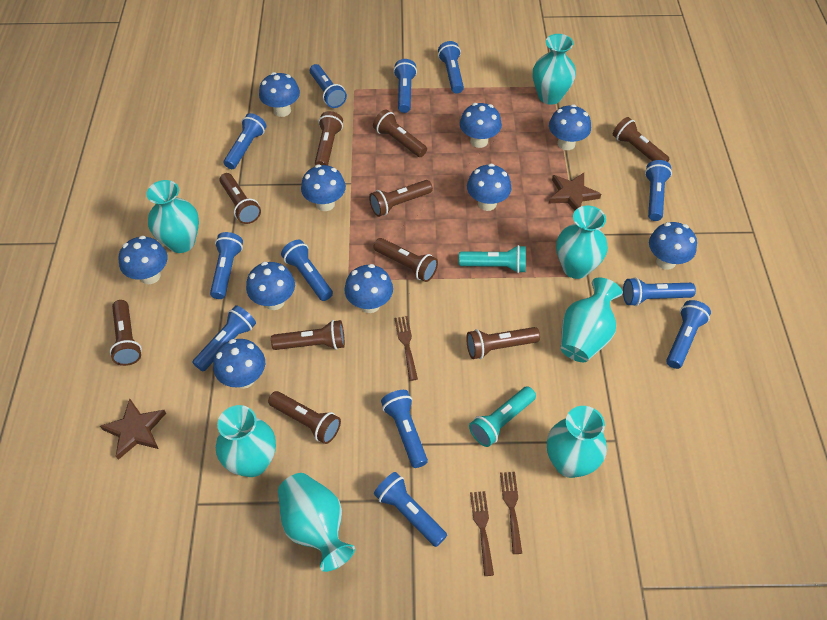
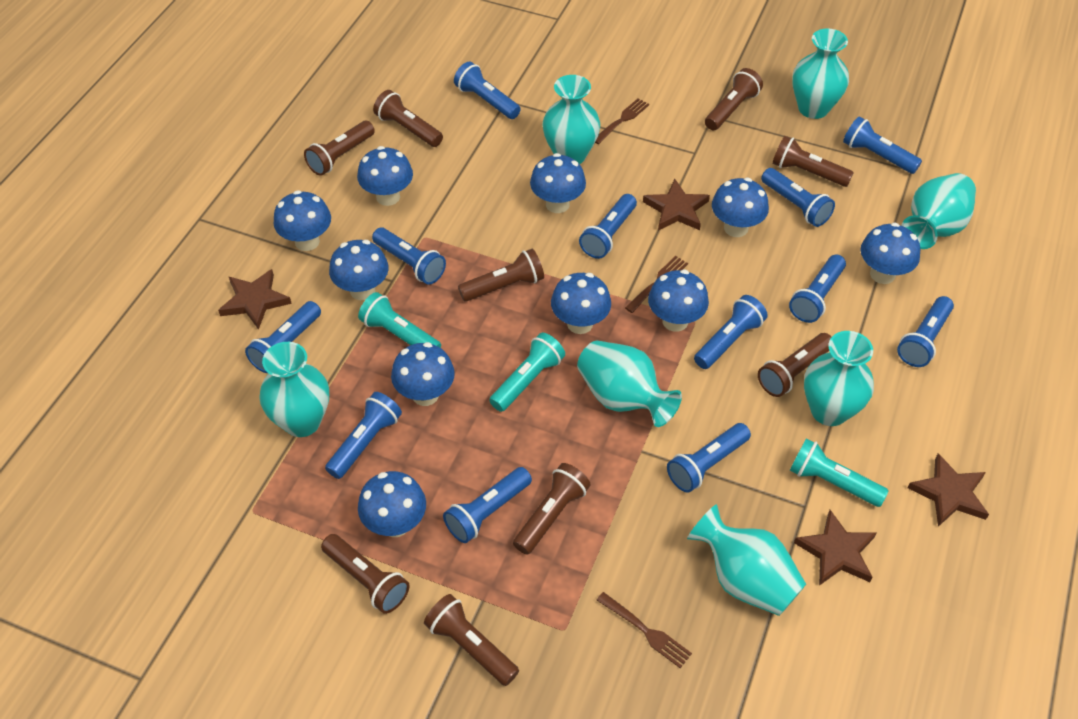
brown flashlight: [110,300,142,366] [219,173,261,224] [268,391,341,444] [271,320,345,350] [315,111,343,165] [369,180,433,217] [373,110,427,157] [374,238,438,282] [466,327,540,359] [613,117,669,162] = 10 -> [304,121,375,176] [321,534,410,614] [373,90,443,147] [424,594,519,686] [458,249,544,302] [513,463,591,555] [705,68,763,130] [758,333,831,397] [772,136,854,187] = 9
brown star: [100,399,166,460] [549,173,601,211] = 2 -> [218,269,292,330] [643,179,710,230] [794,510,876,586] [908,454,989,527] = 4
turquoise flashlight: [459,245,526,273] [469,386,536,447] = 2 -> [358,292,441,348] [489,333,565,412] [790,438,889,507] = 3

